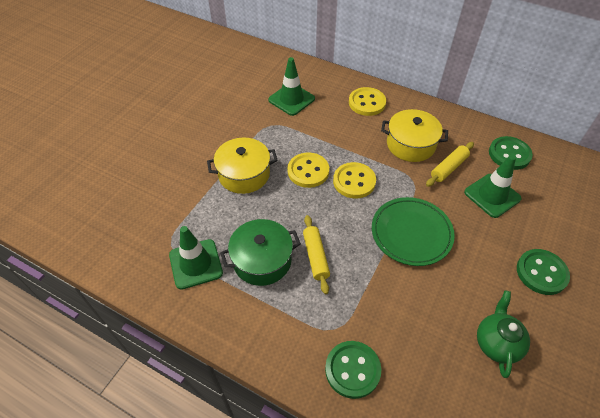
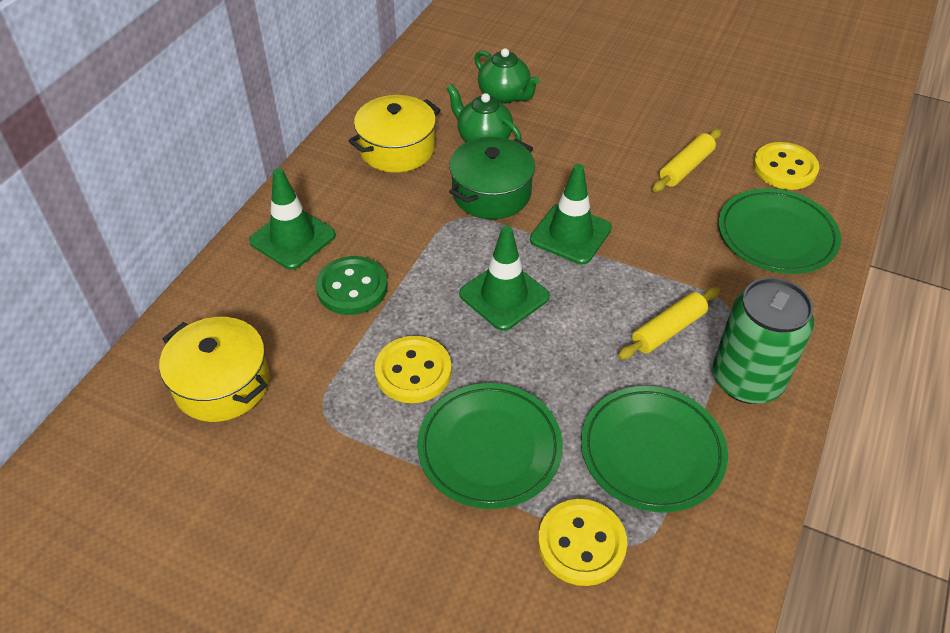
green button: [325,341,381,399] [489,136,533,170] [517,249,570,295] = 3 -> [316,256,388,315] = 1
green can: none = 0 -> [712,277,814,404] = 1
green plate: [372,197,455,266] = 1 -> [417,383,563,509] [581,386,728,513] [719,188,841,274] = 3
green teapot: [477,290,530,378] = 1 -> [447,85,522,142] [474,48,540,104] = 2

